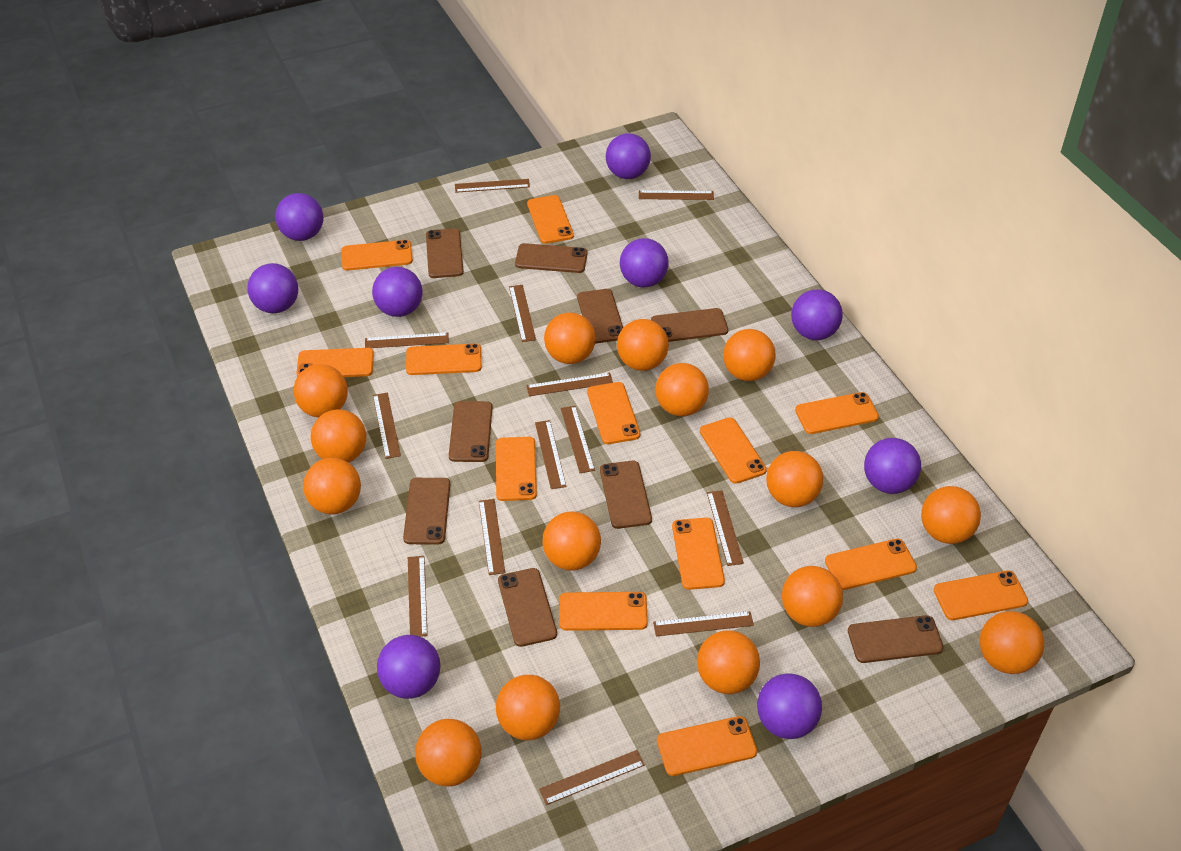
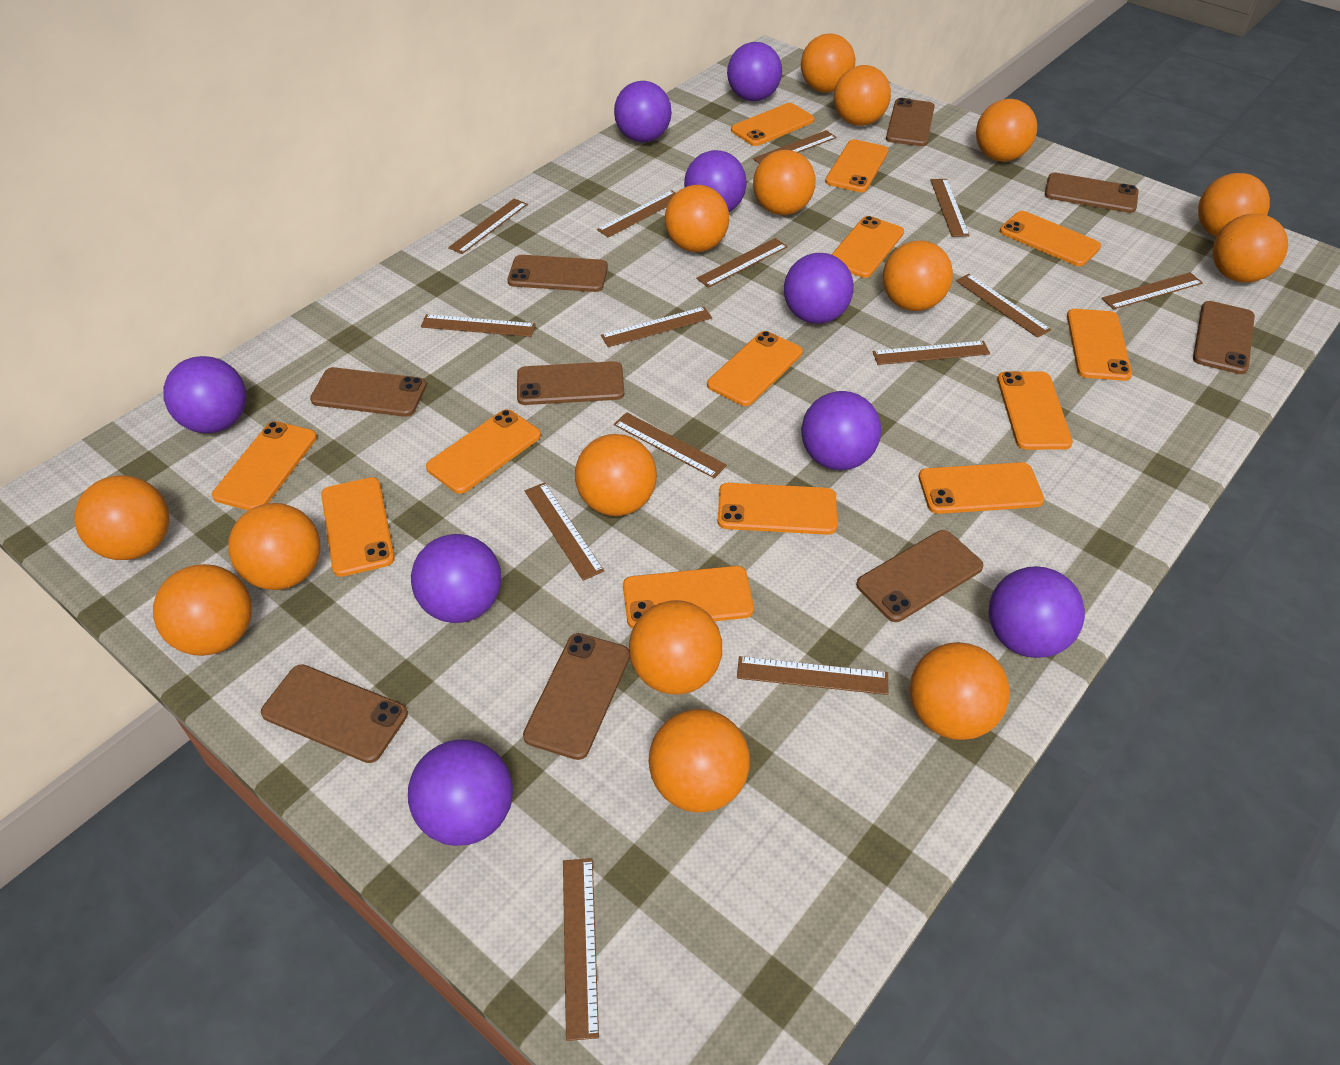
brown ruler: [365,332,449,348] [373,392,401,459] [408,556,428,637] [455,179,530,193] [479,499,505,575] [509,285,536,342] [526,373,613,396] [535,420,566,489] [539,750,645,805] [561,406,595,473] [639,190,714,200] [653,611,754,636] [707,490,744,566] = 13 -> [421,314,536,337] [448,199,528,254] [525,482,604,581] [563,858,599,1041] [597,190,676,238] [601,307,712,347] [614,412,727,478] [696,238,788,288] [737,656,888,695] [753,130,837,164] [872,341,990,365] [930,179,970,237] [956,274,1051,338] [1102,272,1203,310] = 14

